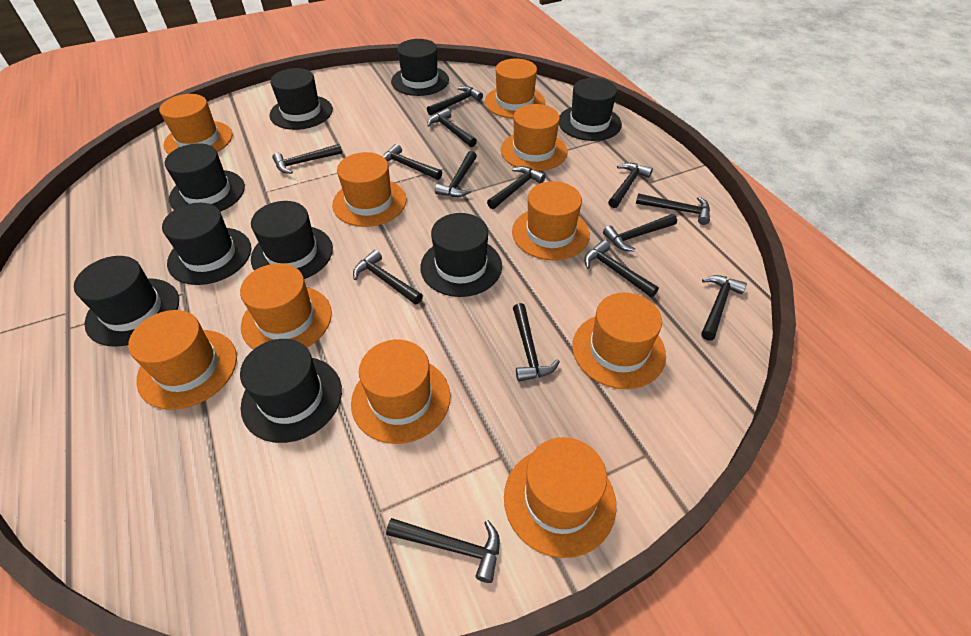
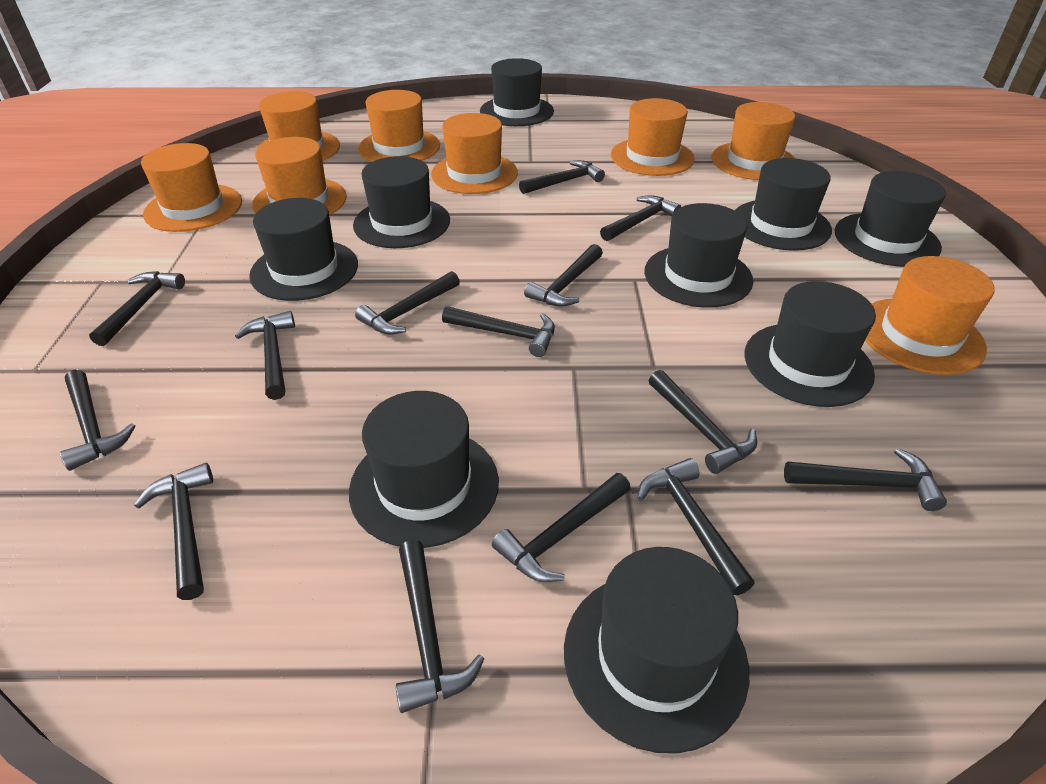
orange hat: [128,310,237,410] [159,94,232,154] [240,263,332,350] [332,152,406,227] [351,340,450,444] [485,58,545,119] [501,104,568,171] [504,437,616,558] [512,181,590,260] [572,292,666,389] = 10 -> [141,143,242,232] [252,137,347,215] [257,91,340,161] [358,90,440,162] [431,113,518,194] [611,98,695,176] [711,102,795,180] [865,256,994,375] = 8

